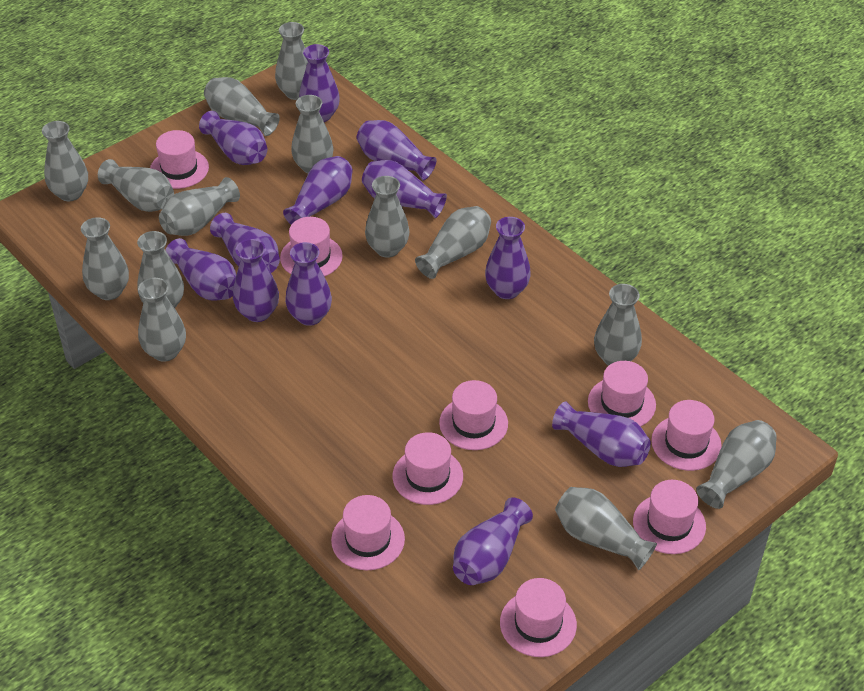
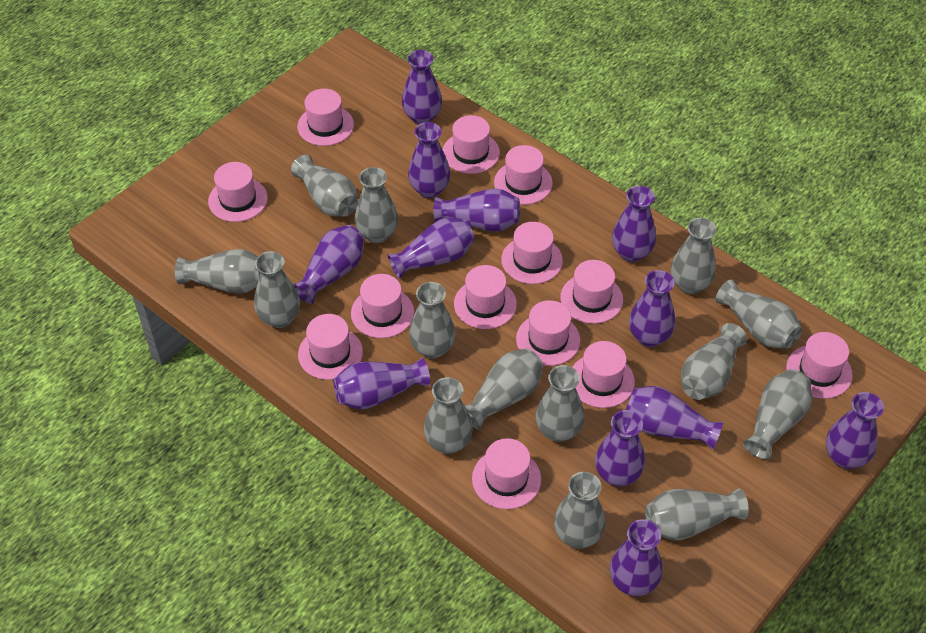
pink hat: [150,130,209,189] [280,217,343,277] [331,495,405,570] [392,432,463,505] [439,380,508,450] [500,578,577,657] [588,361,656,427] [633,480,706,554] [651,400,722,471] = 9 -> [208,162,268,222] [297,89,354,146] [298,314,363,380] [351,274,414,338] [443,115,500,174] [454,265,517,329] [472,438,541,509] [494,145,553,205] [501,222,563,284] [516,300,580,366] [560,260,623,324] [572,341,635,408] [786,332,853,399] = 13

